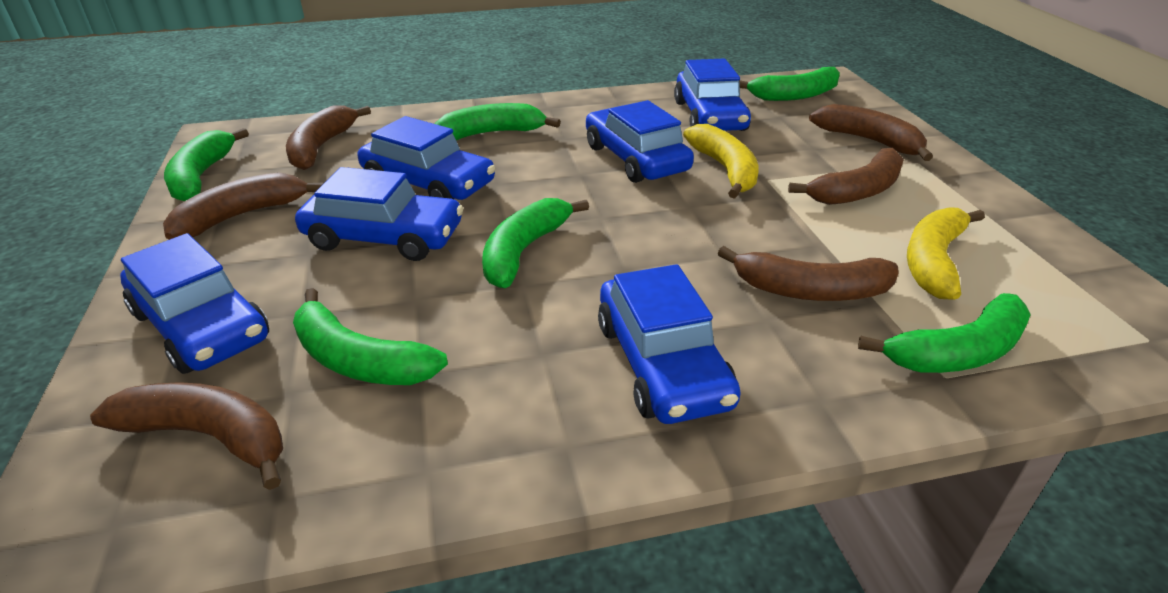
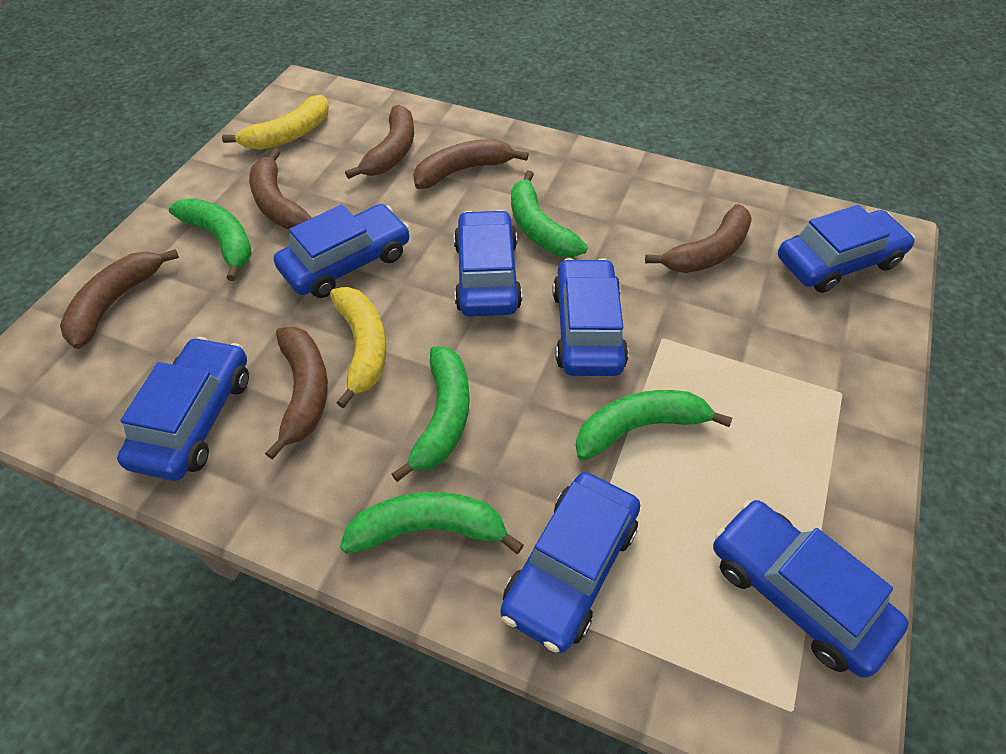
blue car: [120,233,269,374] [295,167,463,261] [357,116,496,200] [586,100,694,183] [598,264,741,424] [674,58,751,131] = 6 -> [117,337,249,481] [274,204,410,298] [454,210,522,316] [500,472,640,653] [553,258,629,376] [713,500,909,678] [778,205,915,293] = 7
green banana: [164,128,249,201] [293,288,448,385] [435,103,561,140] [482,198,589,288] [739,67,840,101] [858,293,1031,373] = 6 -> [169,198,252,281] [340,492,524,554] [391,346,470,482] [511,170,588,257] [576,390,732,461] = 5

